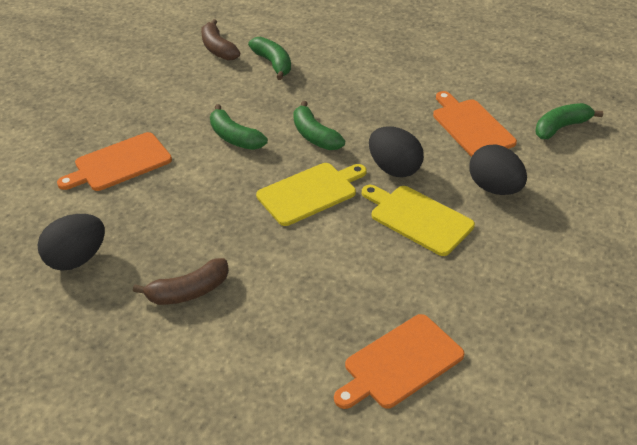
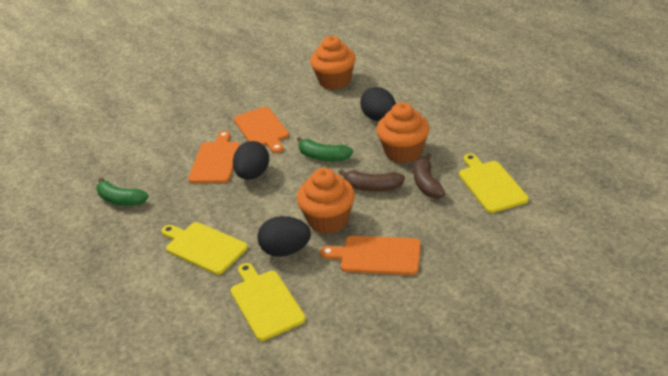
green banana: [210,104,268,150] [248,37,291,80] [293,101,345,150] [535,103,603,139] = 4 -> [96,177,149,206] [297,137,353,162] = 2
orange cupcake: none = 0 -> [297,168,355,234] [310,36,356,90] [376,102,430,163] = 3
yellow cutting board: [256,163,367,226] [362,185,475,256] = 2 -> [161,222,248,275] [230,263,306,341] [459,154,529,213] = 3

